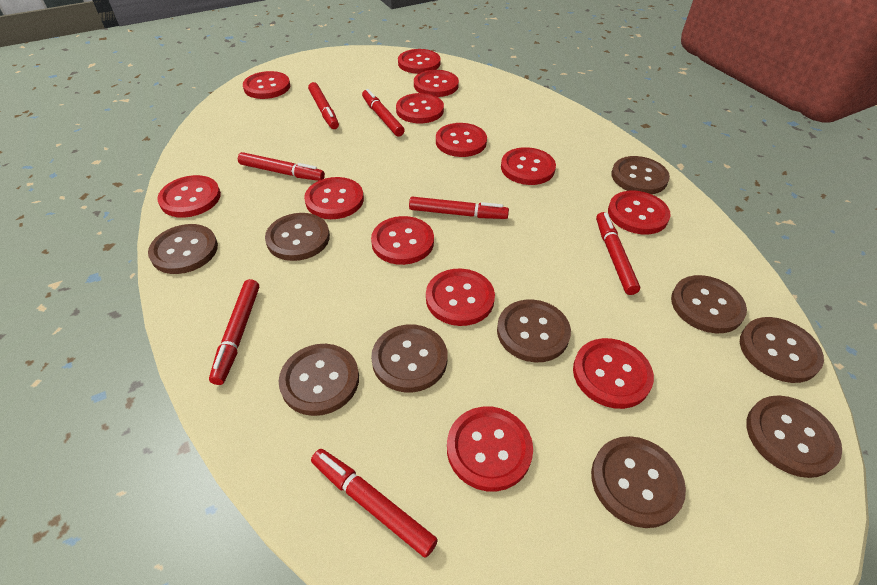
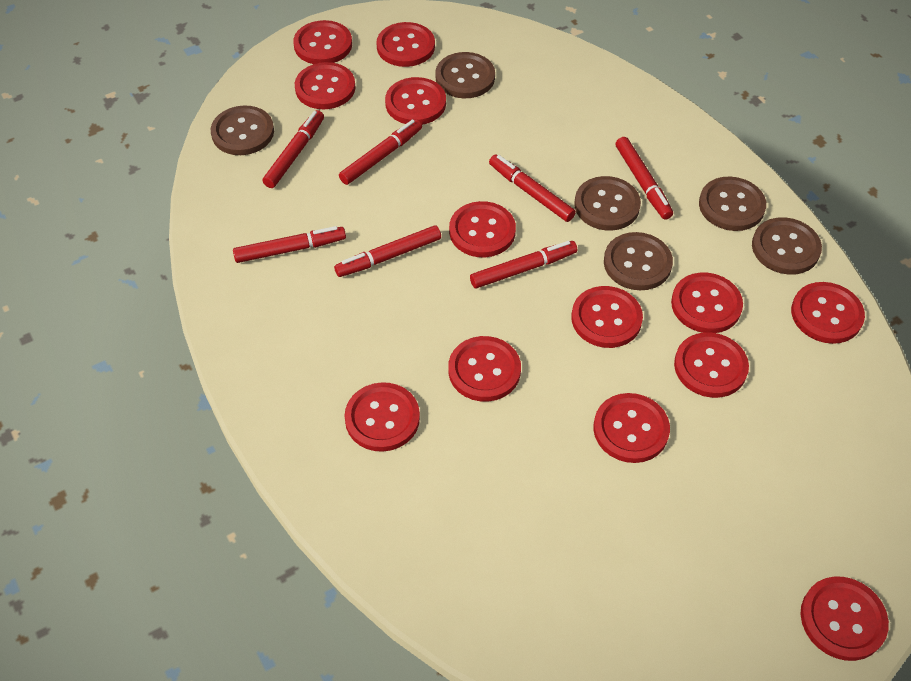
brown button: [148,224,218,274] [265,213,330,261] [278,344,359,416] [371,325,448,392] [497,299,571,362] [591,436,686,528] [611,156,670,194] [671,275,747,333] [740,317,824,383] [746,395,842,478] = 10 -> [211,106,274,155] [435,52,495,98] [574,176,641,231] [604,232,673,290] [699,177,766,231] [752,217,822,275] = 6

